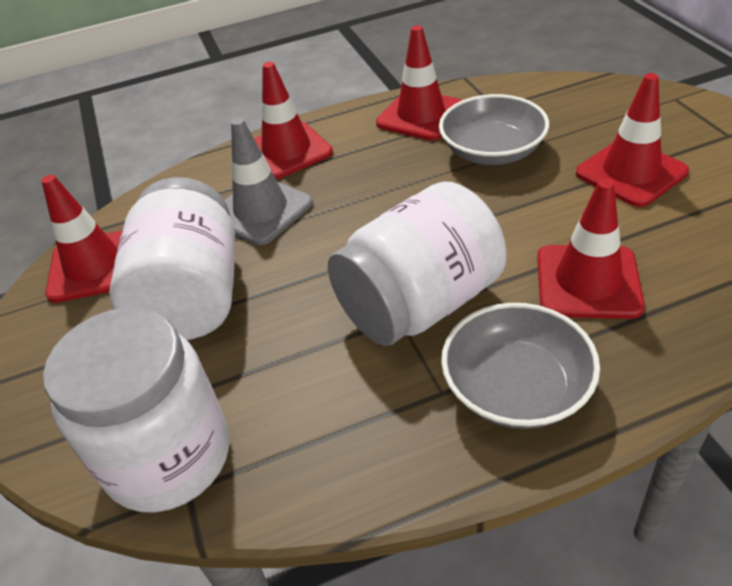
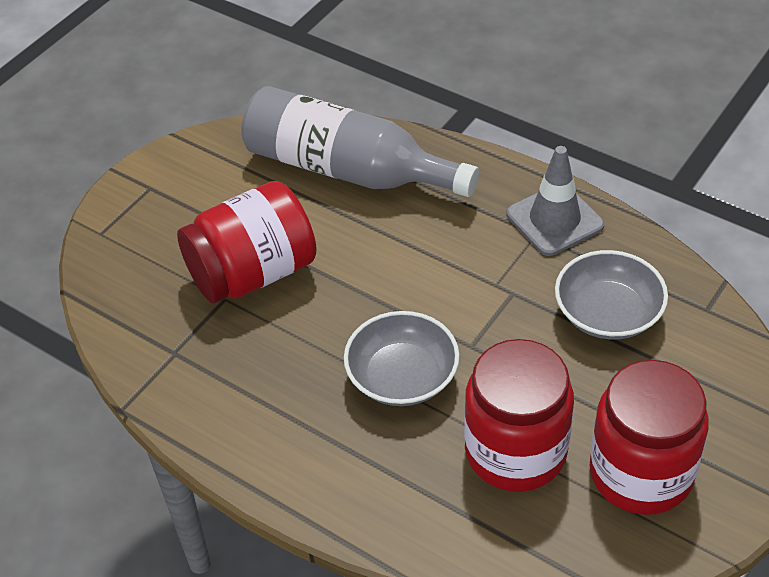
grey bottle: none = 0 -> [241,86,479,197] = 1
red jar: none = 0 -> [177,181,317,303] [464,339,574,492] [590,360,709,515] = 3
red traffic cone: [41,175,123,303] [254,62,333,180] [376,25,462,140] [537,178,645,319] [576,73,689,207] = 5 -> none = 0
white jar: [43,307,229,513] [109,177,235,340] [328,182,507,346] = 3 -> none = 0

